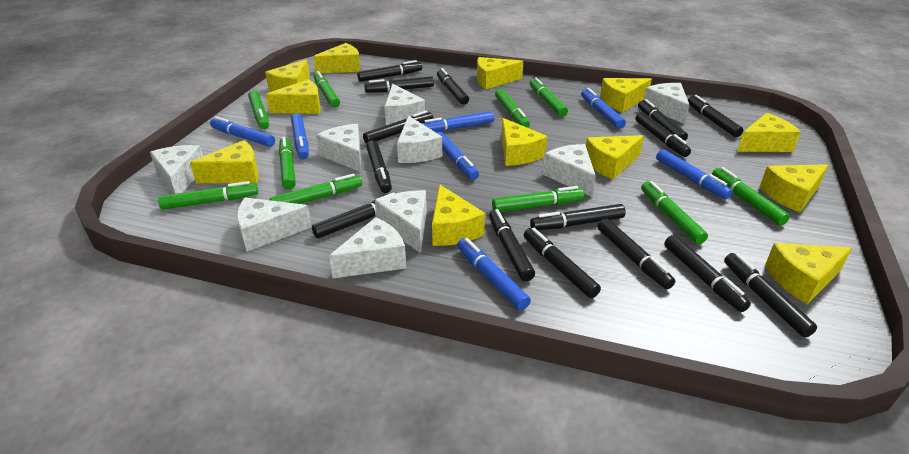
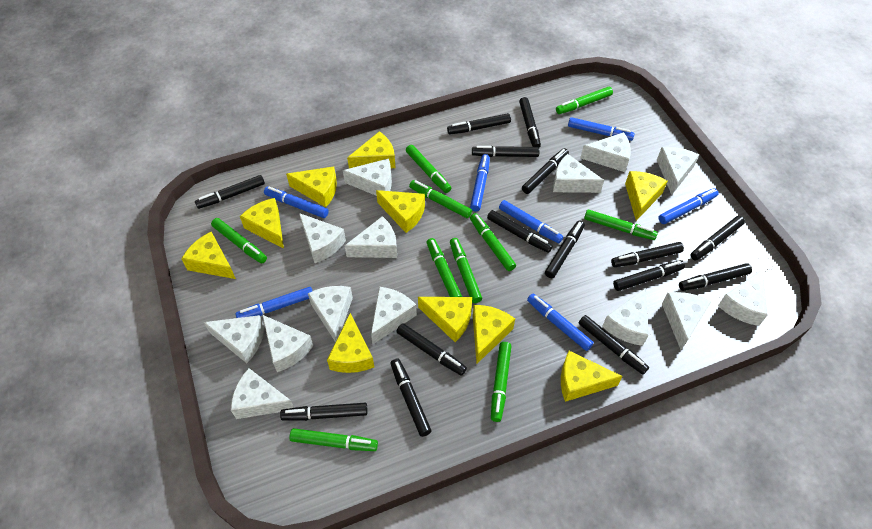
white cheese: [150,145,203,194] [237,197,312,252] [316,124,361,172] [329,217,406,278] [375,190,427,253] [385,84,425,125] [397,116,442,163] [542,144,596,197] [644,83,690,124] = 9 -> [204,315,264,363] [231,368,294,419] [262,315,313,372] [299,213,346,263] [308,286,353,342] [343,158,392,196] [345,216,397,258] [371,287,417,344] [553,154,604,193] [580,132,631,172] [602,288,648,346] [657,147,699,195] [662,292,712,350] [718,270,767,326] = 14
yellow cheese: [190,140,258,183] [265,60,310,91] [266,79,321,114] [313,43,361,73] [432,184,485,246] [477,57,524,89] [501,118,547,166] [586,135,644,179] [600,78,652,113] [737,113,801,152] [760,164,828,212] [765,243,852,304] = 12 -> [181,232,236,279] [240,198,284,248] [286,166,337,207] [327,313,374,373] [347,131,396,168] [376,190,425,233] [418,297,472,342] [473,305,515,364] [561,351,623,402] [625,171,668,221] = 10

